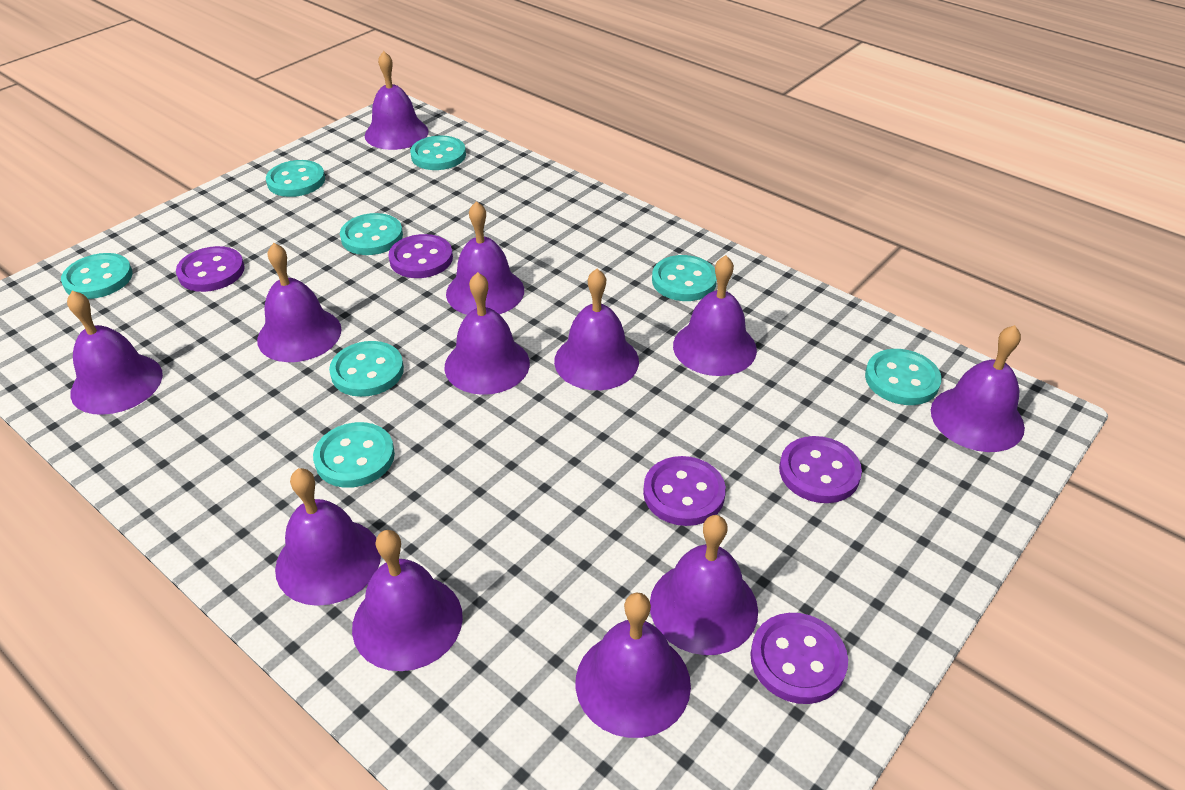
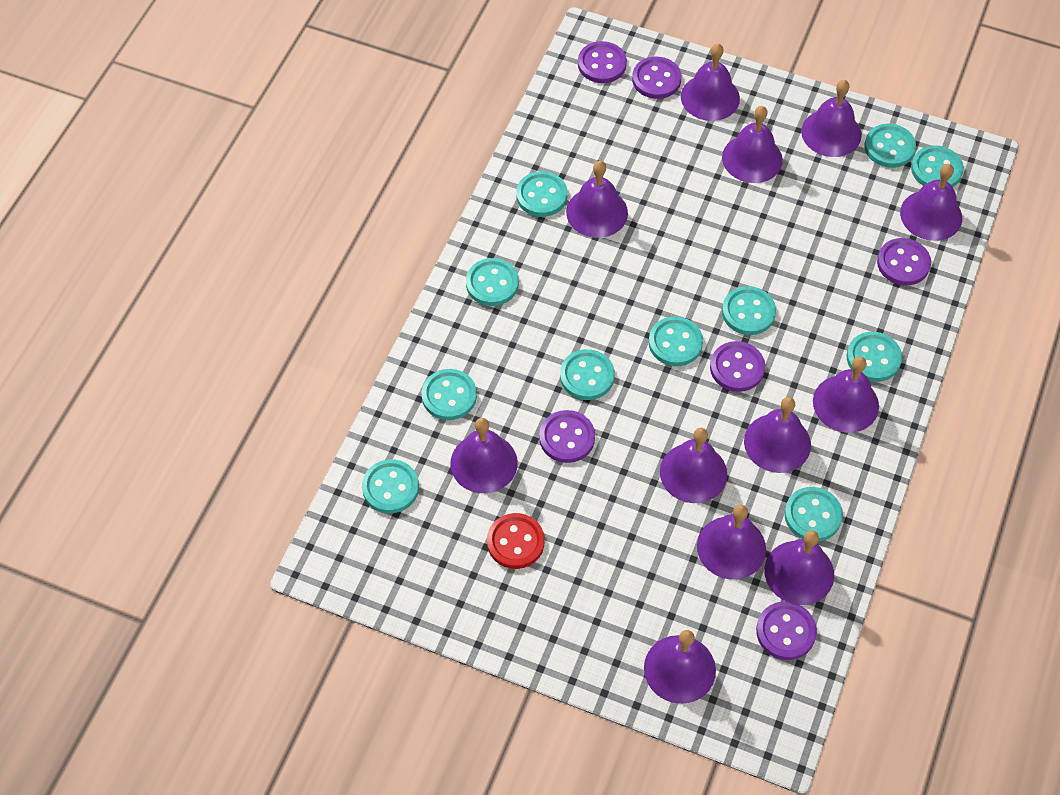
purple button: [176,246,245,292] [389,234,453,278] [643,456,726,526] [750,613,848,704] [779,436,862,503] = 5 -> [539,410,595,463] [578,41,627,83] [632,57,682,99] [710,341,765,392] [756,601,817,660] [877,238,931,285] = 6
red button: none = 0 -> [487,513,545,569] = 1
turquoise button: [61,253,133,299] [266,160,325,197] [313,422,395,488] [329,341,404,397] [340,213,403,255] [410,136,466,170] [652,255,717,301] [865,349,941,405] = 8 -> [362,459,419,513] [422,369,477,420] [466,258,519,306] [516,171,568,217] [560,349,615,400] [649,316,703,366] [722,286,776,335] [784,487,843,542] [846,332,902,382] [864,124,916,168] [911,146,964,187] = 11

